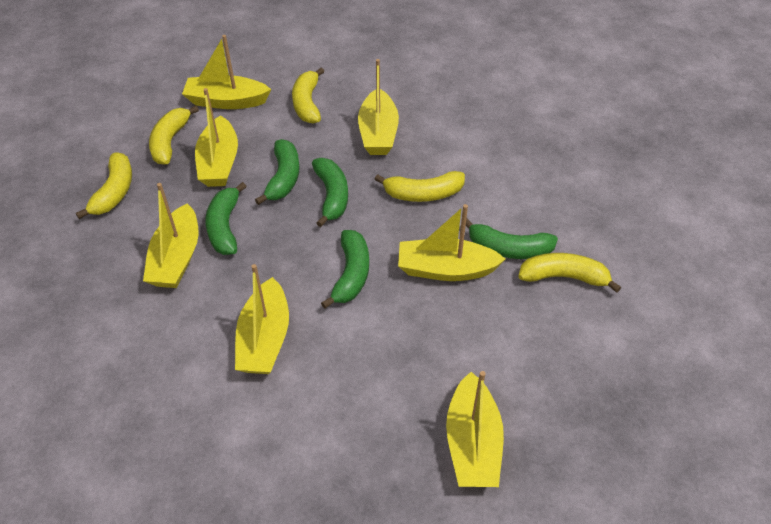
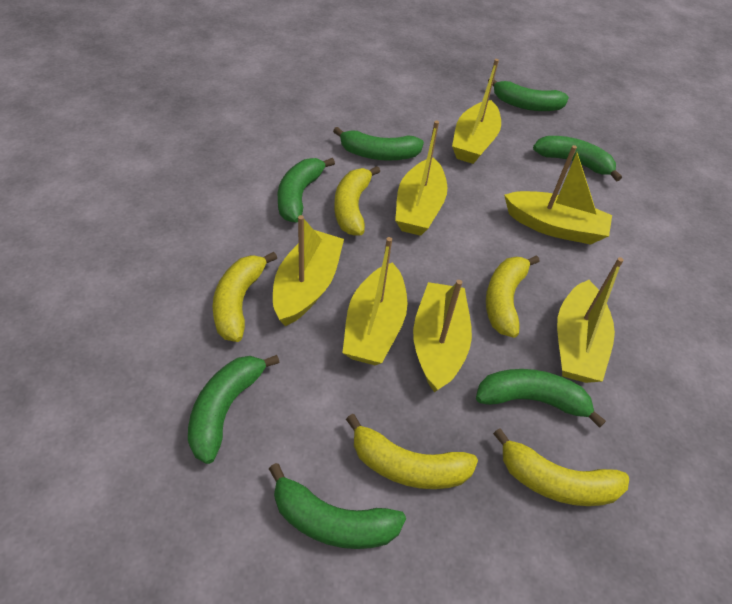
green banana: [205,182,247,255] [255,139,300,205] [312,158,348,227] [321,230,369,309] [466,218,558,259] = 5 -> [188,355,280,464] [269,463,406,549] [278,158,335,222] [333,127,424,161] [476,369,606,428] [488,78,569,111] [533,136,622,182] = 7

